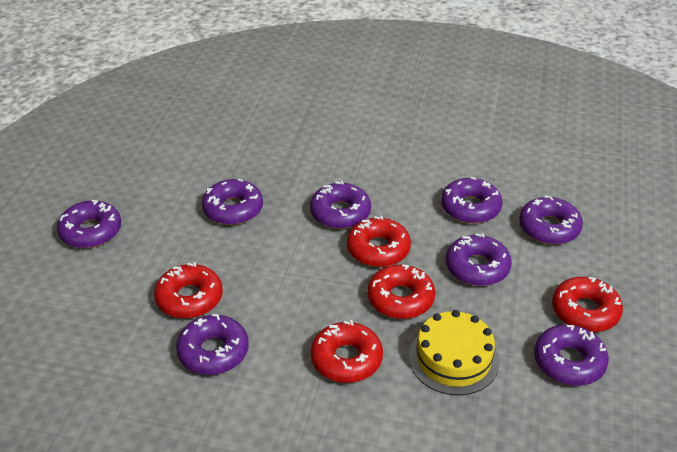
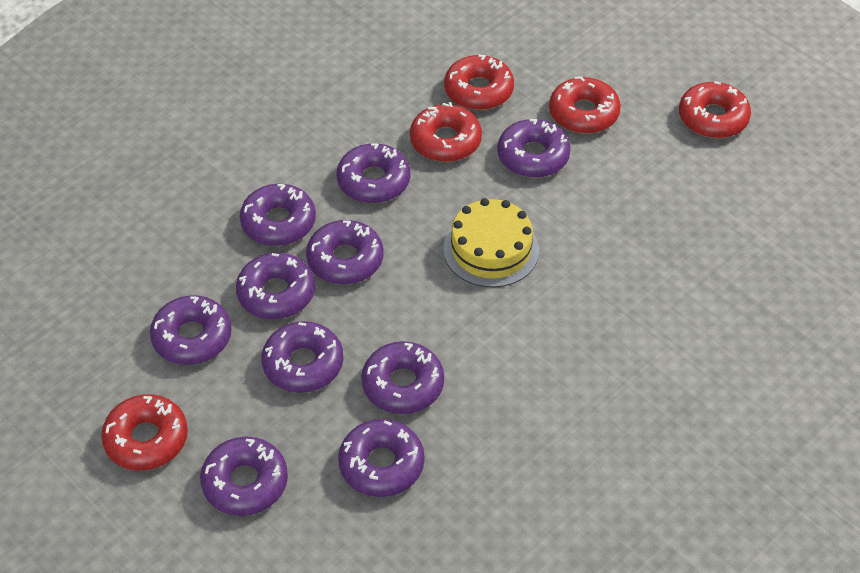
purple donut: [57,200,121,248] [176,314,249,375] [202,179,263,225] [310,181,371,229] [441,177,503,224] [446,233,512,286] [519,196,583,245] [534,325,609,386] = 8 -> [150,295,231,365] [200,437,288,516] [236,253,315,319] [240,184,316,246] [261,321,343,393] [306,220,383,284] [337,143,410,203] [338,419,425,497] [362,341,444,414] [497,119,571,178] = 10

